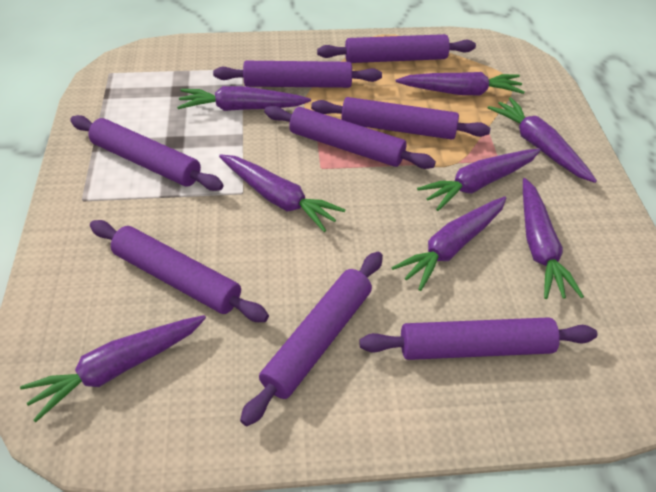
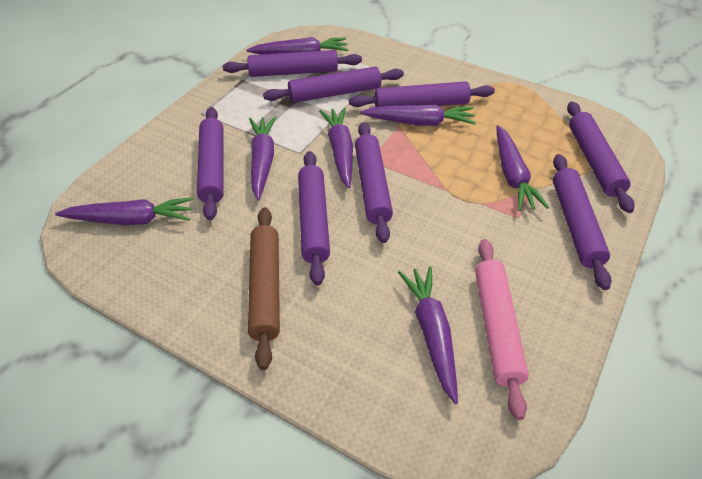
brown rolling pin: none = 0 -> [248,207,280,370] = 1
pink rolling pin: none = 0 -> [475,239,529,420] = 1
purple carrot: [20,315,206,422] [177,86,311,111] [219,154,345,232] [391,196,506,291] [396,72,525,96] [417,149,541,211] [488,97,597,183] [523,178,584,299] = 8 -> [55,197,193,225] [247,37,349,54] [249,117,276,200] [319,108,353,188] [360,105,476,126] [398,266,458,404] [496,125,549,211] = 7

